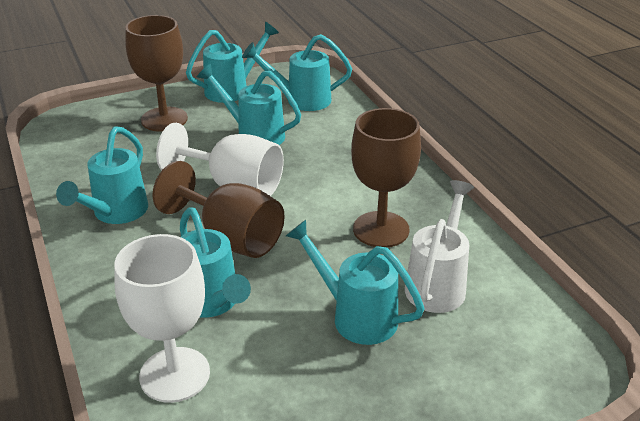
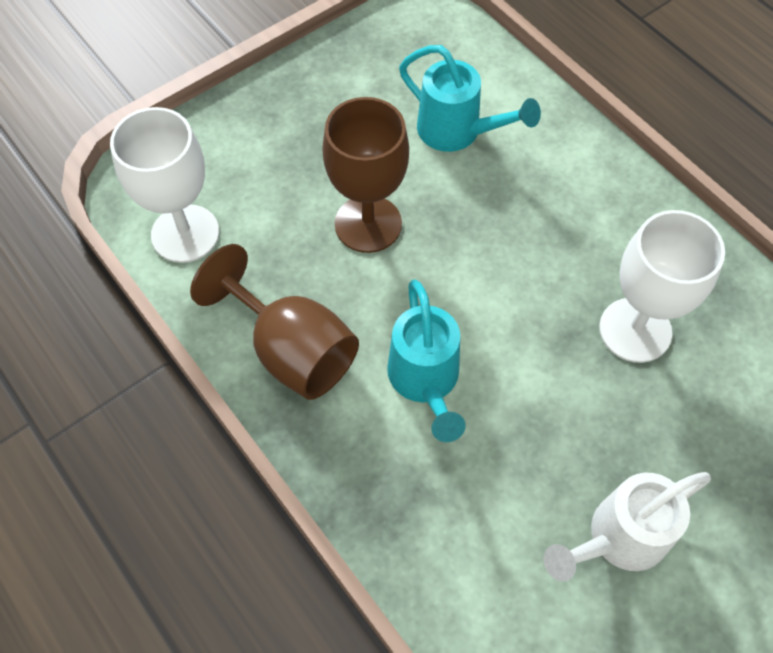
brown goblet: [125,15,188,132] [153,161,285,258] [351,108,421,247] = 3 -> [190,244,359,400] [322,97,409,253] = 2
turquoise watering can: [56,126,148,224] [180,207,251,318] [186,22,279,103] [197,64,301,145] [242,34,352,111] [286,220,425,345] = 6 -> [387,279,466,442] [399,45,541,152] = 2

